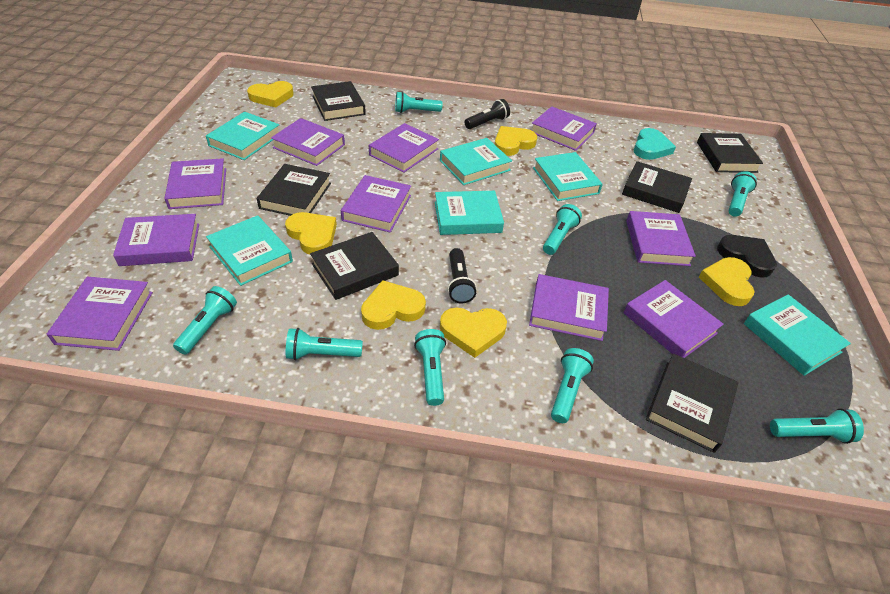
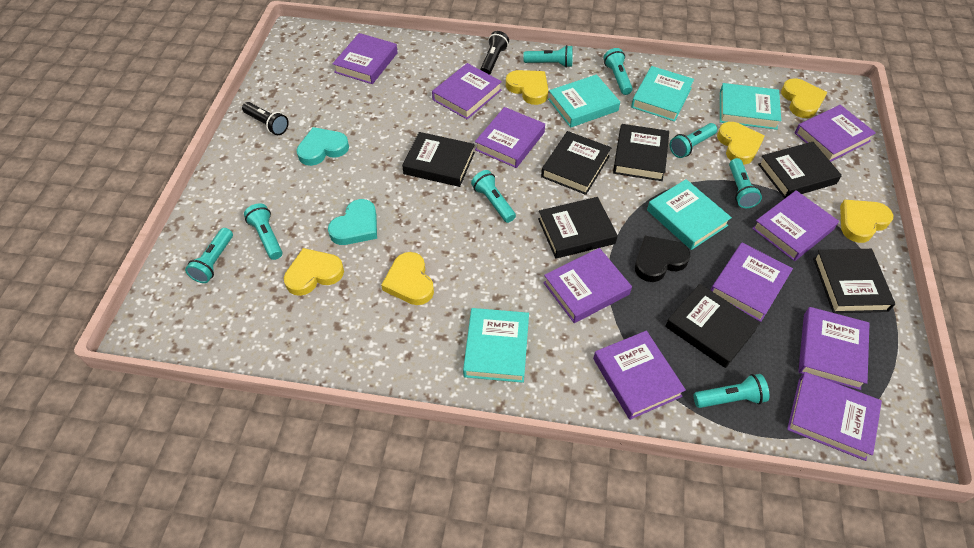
black book: [257,164,331,216] [310,232,399,300] [311,81,366,121] [622,161,692,213] [646,353,738,453] [697,133,763,173] = 6 -> [402,132,475,187] [538,197,618,259] [541,131,612,195] [613,124,669,181] [665,284,760,368] [758,142,842,199] [813,249,895,313] = 7
turquoise book: [206,112,279,160] [206,215,293,286] [435,191,504,235] [440,138,512,185] [533,152,603,201] [744,294,851,376] = 6 -> [463,308,529,383] [548,74,620,128] [631,66,694,122] [647,179,732,250] [720,83,781,130] = 5
turquoise heart: [634,128,676,160] = 1 -> [297,127,349,166] [328,199,377,245] = 2

